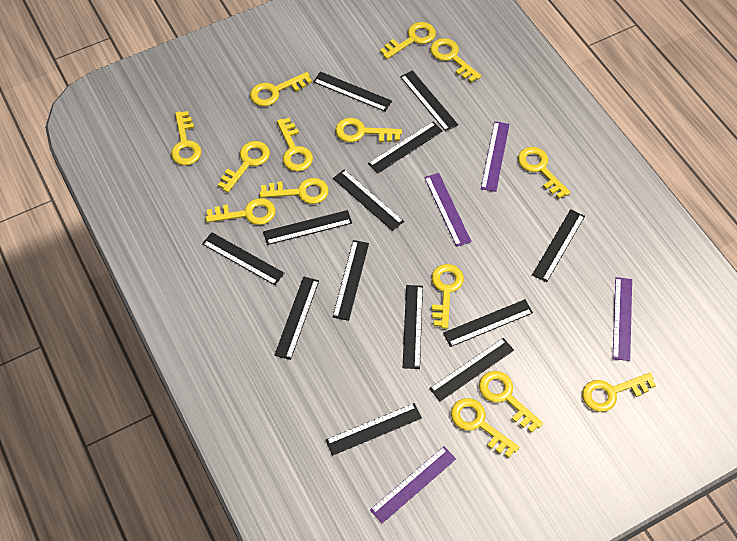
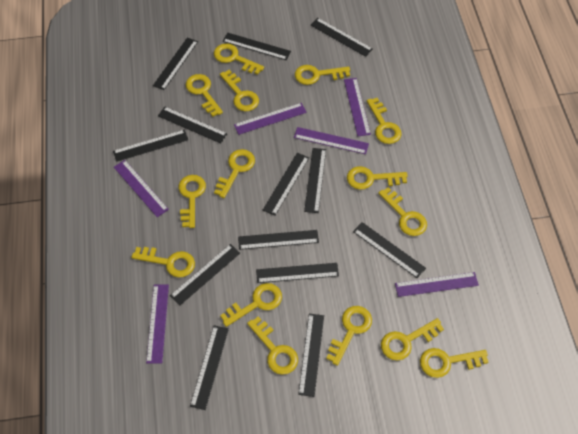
purple ruler: [370,446,456,523] [424,173,472,247] [481,121,509,192] [613,277,632,361] = 4 -> [114,160,169,217] [146,285,169,363] [234,103,307,135] [294,127,369,154] [344,78,371,136] [395,272,479,297] = 6
yellow key: [171,111,201,165] [206,198,275,225] [218,141,270,193] [250,72,312,106] [260,178,329,204] [277,118,313,171] [335,118,402,142] [380,22,436,59] [430,38,481,83] [432,264,464,329] [451,398,519,458] [479,371,543,433] [518,147,570,199] [582,373,656,412] = 14 -> [131,247,195,278] [179,175,206,228] [186,74,223,117] [214,43,264,75] [214,149,255,198] [220,70,259,111] [220,283,282,327] [247,316,298,375] [295,65,350,85] [326,306,372,366] [347,166,408,190] [367,98,402,144] [378,187,427,236] [381,318,444,361] [420,348,489,378] = 15

